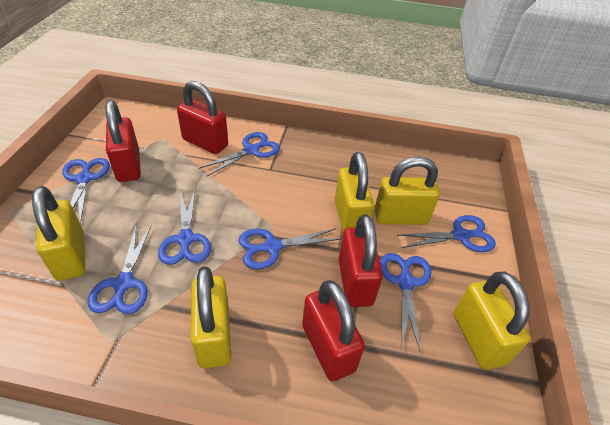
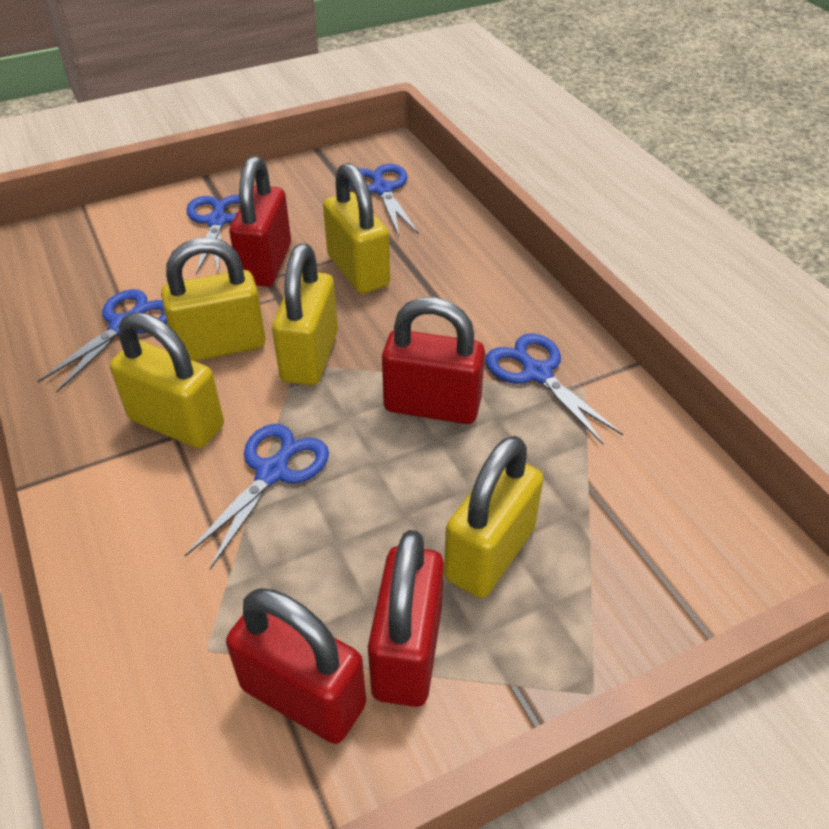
blue scissors: [62,158,110,224] [88,224,152,314] [158,190,211,265] [199,132,280,177] [238,228,341,269] [380,253,431,351] [396,215,496,252] = 7 -> [37,289,168,392] [185,424,329,569] [187,195,240,274] [349,164,419,236] [485,333,623,444] = 5

